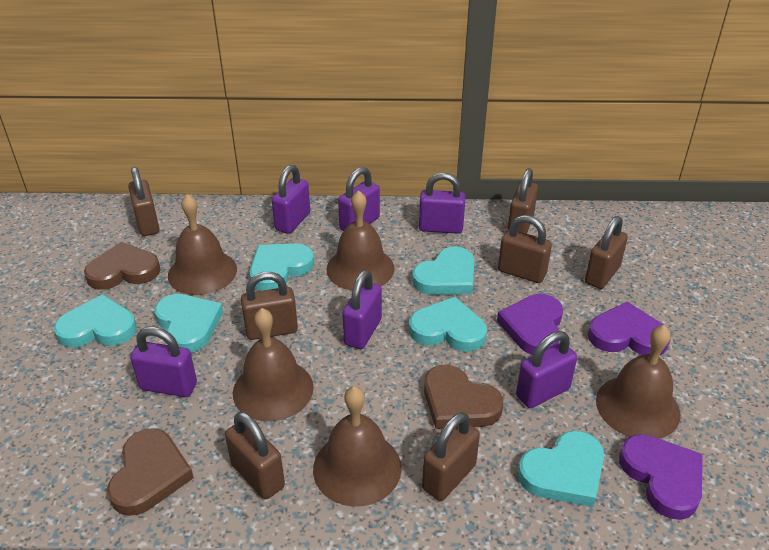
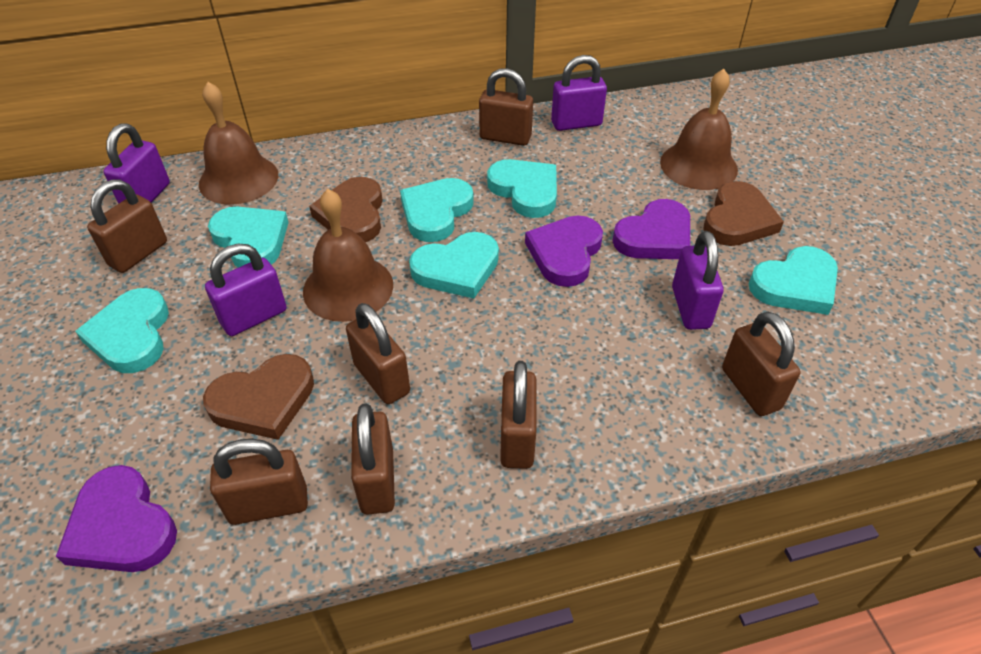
brown bell: [168,194,237,295] [233,308,314,421] [313,386,402,507] [326,190,394,291] [596,325,681,439] = 5 -> [199,82,278,205] [303,189,393,322] [660,69,738,190] = 3
purple padlock: [130,327,197,397] [272,165,310,234] [338,167,380,231] [342,270,382,349] [419,173,465,234] [516,331,577,408] = 6 -> [103,123,170,204] [205,243,287,336] [551,55,607,131] [672,231,724,330] = 4

